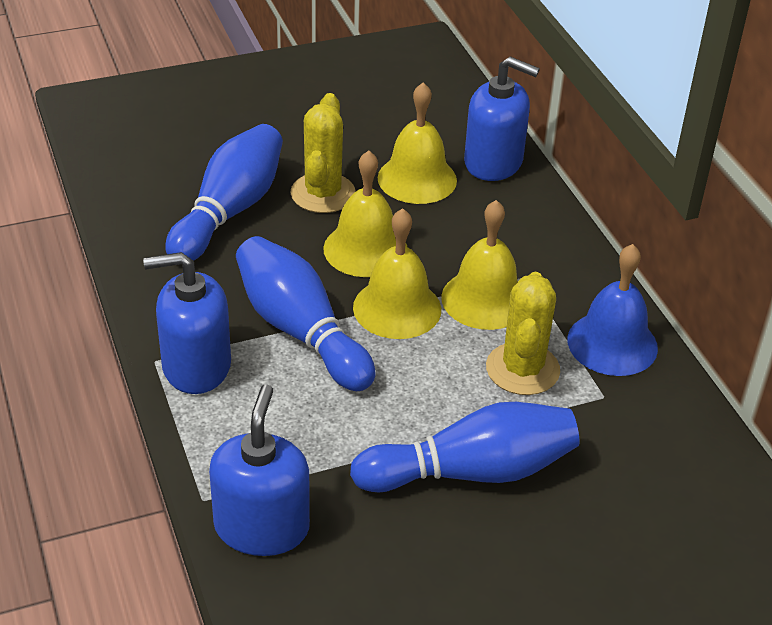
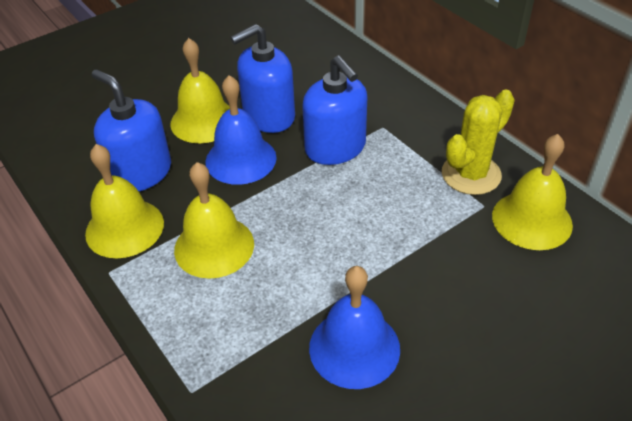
blue bell: [567,244,658,376] = 1 -> [205,75,277,185] [309,266,400,389] = 2
blue bowling pin: [165,124,283,261] [236,236,376,391] [350,402,580,492] = 3 -> none = 0
yellow cactus: [291,93,356,213] [486,272,560,395] = 2 -> [442,90,515,195] = 1

